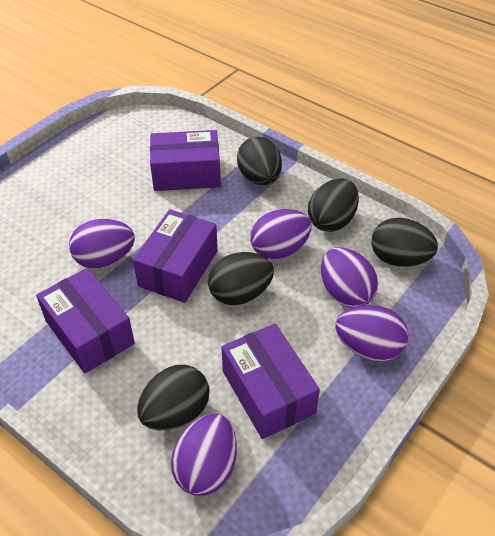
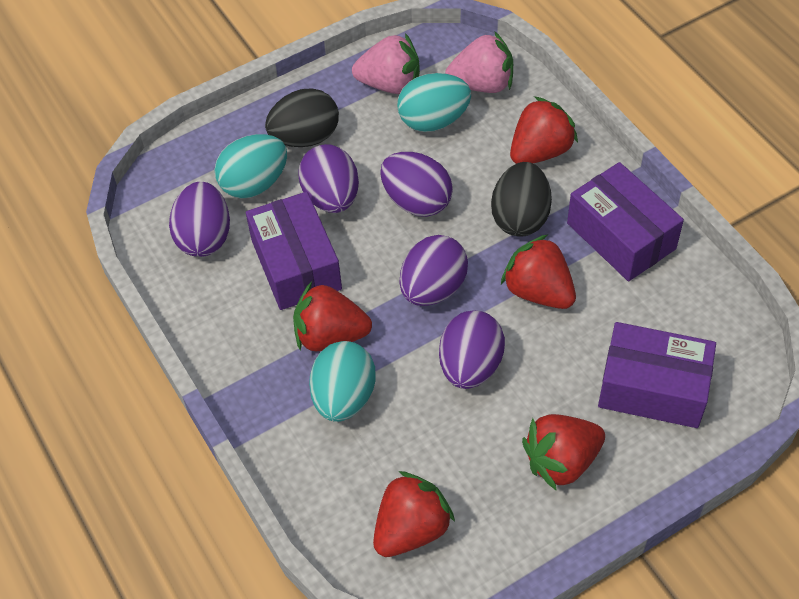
black egg: [137,365,209,431] [208,252,274,305] [237,137,282,185] [308,178,359,232] [371,218,438,267] = 5 -> [265,89,339,147] [491,162,552,237] = 2
pink strawberry: none = 0 -> [352,33,420,94] [445,31,513,93] = 2
purple box: [36,268,135,373] [133,209,218,303] [150,130,221,191] [221,324,320,439] = 4 -> [246,192,342,310] [567,162,684,281] [598,322,716,428] = 3
red strawberry: none = 0 -> [293,282,372,351] [373,471,455,557] [501,234,576,309] [510,96,578,164] [522,414,605,491] = 5
turquoise egg: none = 0 -> [214,134,287,199] [309,341,376,422] [397,73,471,132] = 3

